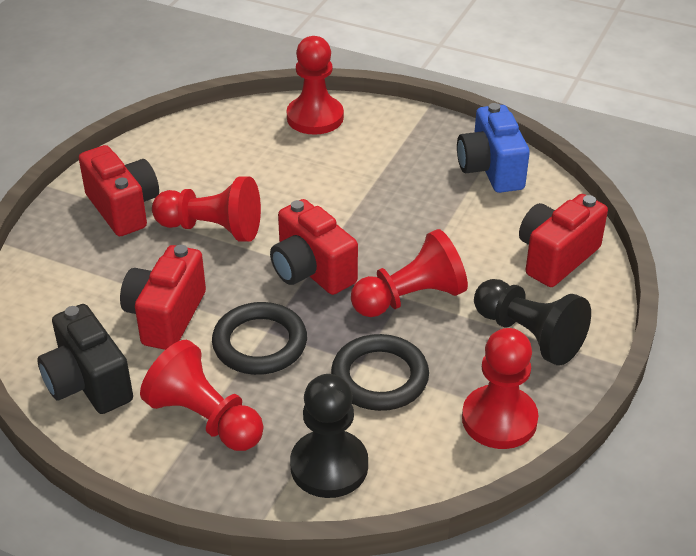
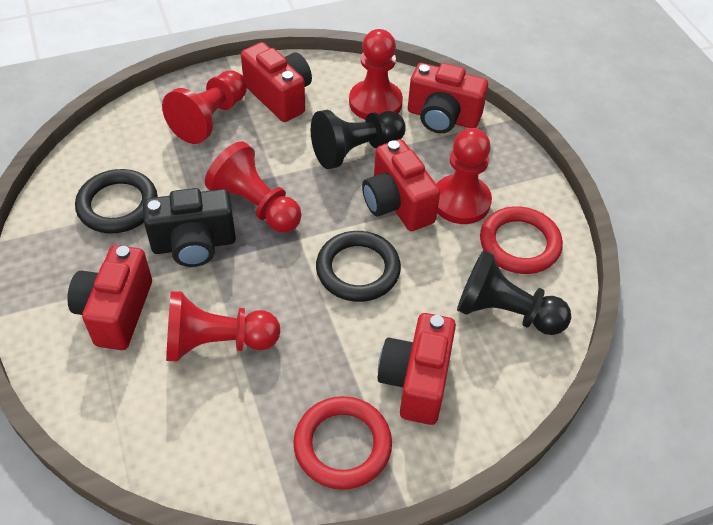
blue camera: [457,103,530,193] = 1 -> none = 0
red camera: [79,145,159,236] [120,245,206,350] [270,199,358,295] [519,194,608,287] = 4 -> [67,245,152,350] [241,42,312,122] [362,139,440,231] [378,313,456,425] [408,63,488,133] = 5
red ring: none = 0 -> [293,396,392,490] [480,206,563,274] = 2

